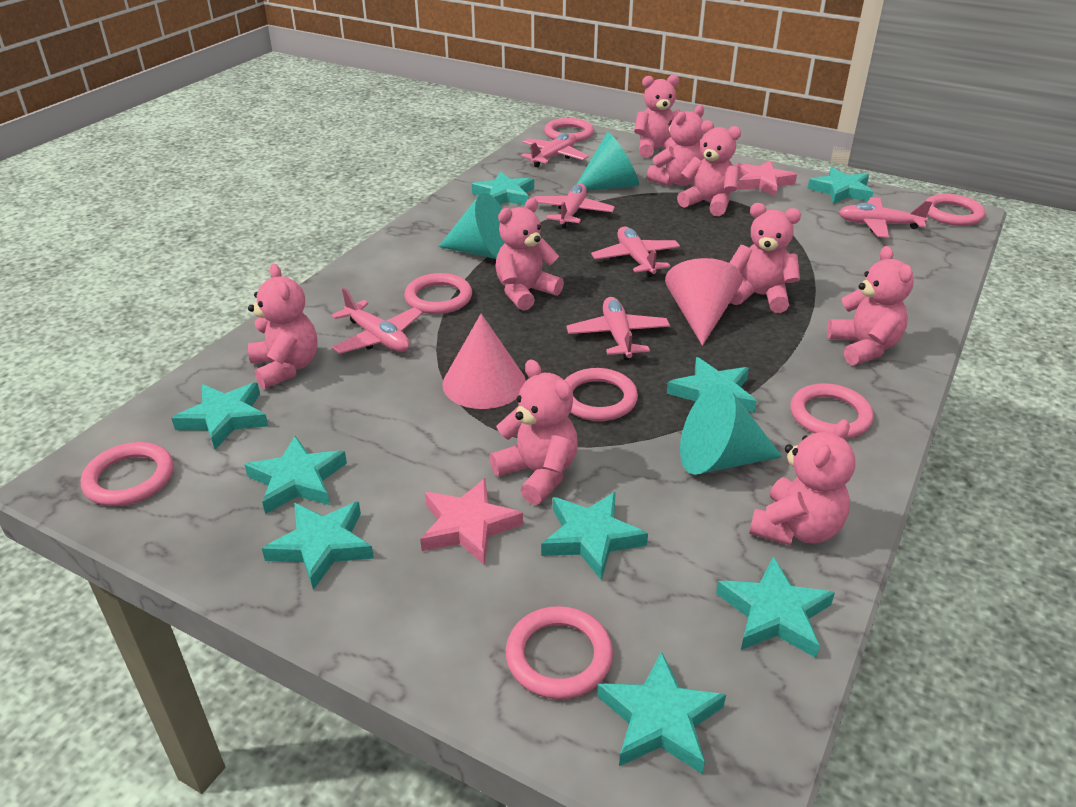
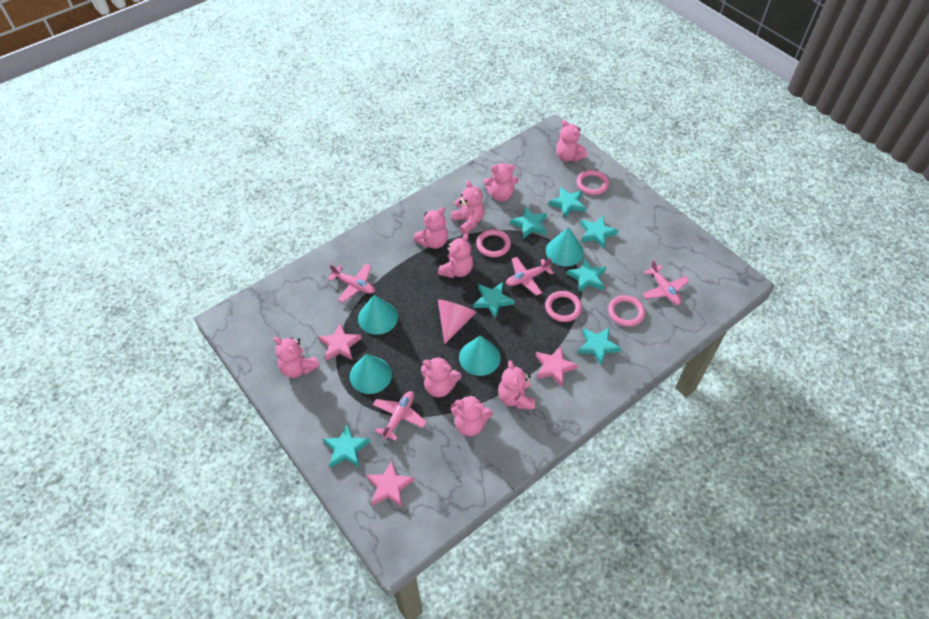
pink cone: [442,314,526,409] [665,258,743,346] = 2 -> [438,300,477,344] = 1
pink plane: [331,288,423,354] [521,133,589,167] [534,184,615,228] [566,297,670,360] [591,227,680,277] [839,197,932,238] = 6 -> [328,264,375,303] [373,391,427,441] [506,257,554,296] [642,260,689,305] = 4
pink ring: [81,442,174,506] [404,273,472,314] [506,606,613,699] [544,118,594,142] [565,368,638,421] [790,383,874,439] [925,194,985,226] = 7 -> [476,229,511,257] [545,291,582,322] [577,170,609,195] [608,295,645,327] = 4
pink star: [420,478,523,565] [735,160,797,197] = 2 -> [318,323,362,361] [366,460,414,507] [536,346,578,386] = 3
turquoise cone: [438,193,505,259] [576,132,639,191] [680,384,782,475] = 3 -> [350,354,392,394] [358,295,398,335] [459,335,501,376] [546,227,584,266] = 4
turquoise star: [171,382,268,450] [245,436,347,514] [262,501,374,590] [472,171,534,205] [541,492,648,581] [597,651,726,774] [667,357,757,413] [716,556,835,658] [808,167,873,204] = 9 -> [323,424,370,468] [473,282,515,318] [510,207,547,239] [548,187,586,219] [566,258,606,293] [578,328,621,365] [580,216,618,249] = 7

